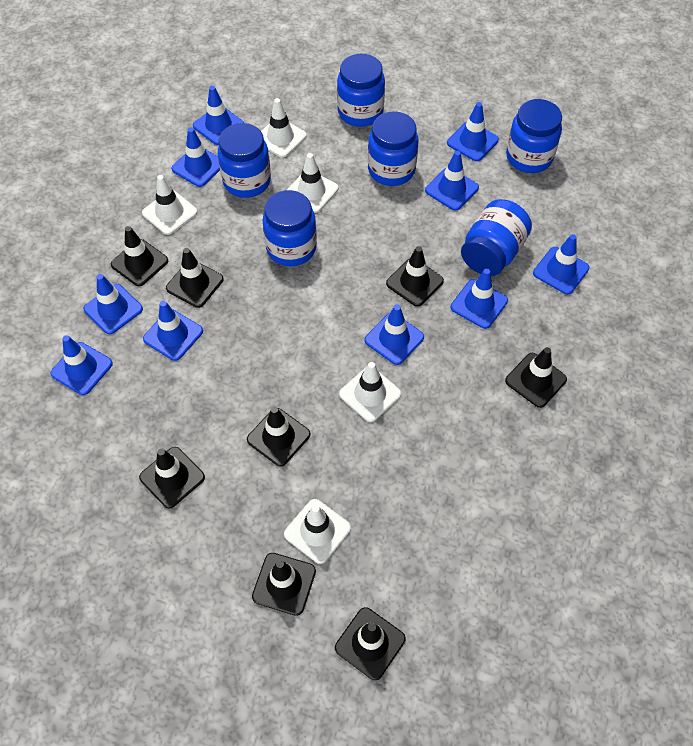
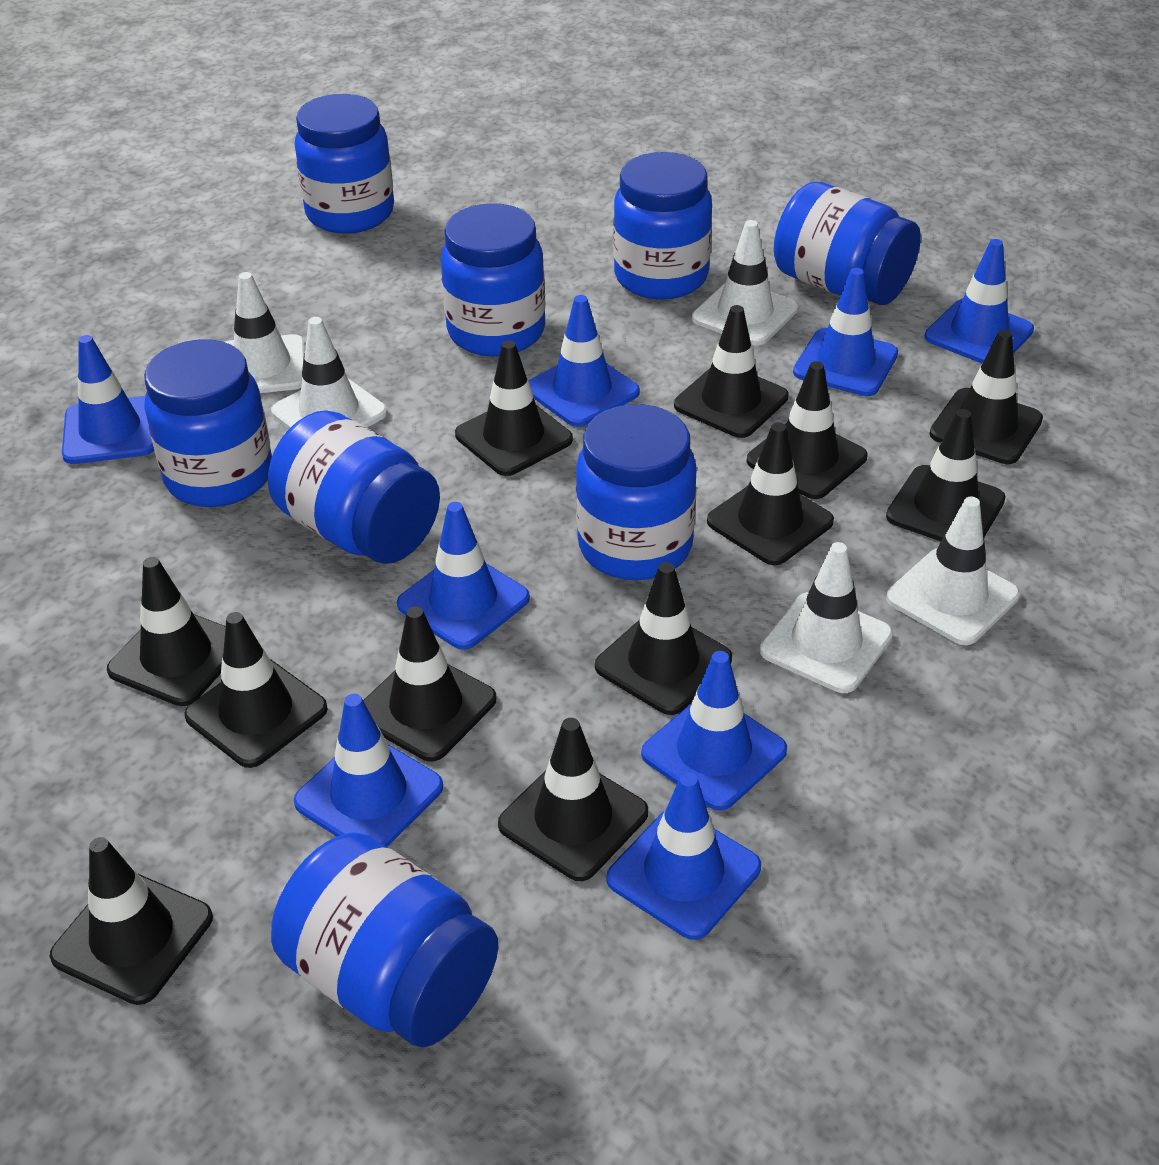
black traffic cone: [111,226,168,286] [139,447,205,509] [166,248,224,308] [247,406,310,467] [252,553,316,616] [335,607,406,680] [386,246,444,307] [505,347,567,408] = 8 -> [50,837,213,1005] [107,557,226,706] [184,612,328,768] [363,606,496,761] [455,341,573,476] [498,718,648,881] [595,562,732,715] [674,305,789,438] [707,423,834,565] [747,361,867,499] [886,409,1006,541] [930,330,1043,464] = 12
blue jar: [218,123,271,198] [263,190,317,266] [337,54,385,127] [368,111,418,186] [461,199,532,276] [506,99,562,173] = 6 -> [144,340,272,507] [268,410,440,564] [271,832,499,1047] [295,94,394,234] [441,203,545,357] [576,404,697,580] [613,152,712,299] [774,182,921,305] = 8
blue traffic cone: [50,335,113,395] [84,274,143,334] [143,301,203,361] [172,128,220,187] [193,86,244,145] [365,305,424,365] [425,151,479,211] [447,102,499,161] [451,269,508,329] [533,234,589,294] = 10 -> [62,335,154,464] [294,694,443,847] [397,502,530,650] [528,295,640,427] [606,772,761,940] [641,651,787,811] [793,268,898,396] [925,239,1034,363] = 8

